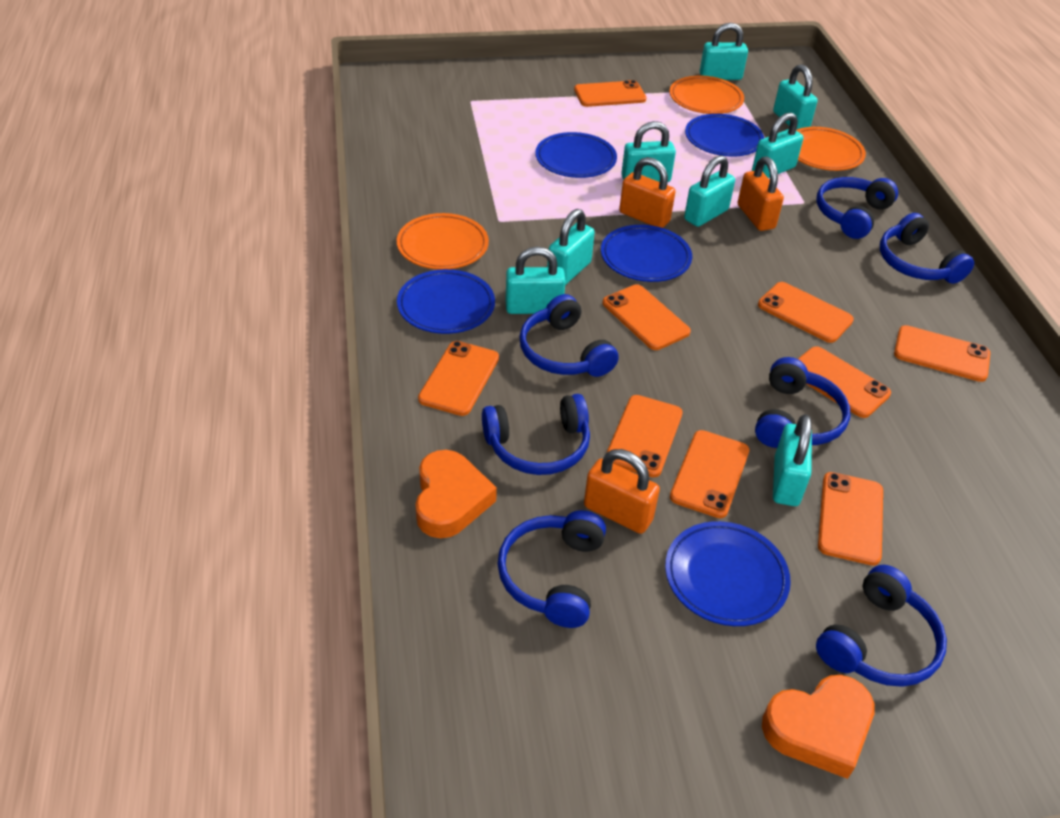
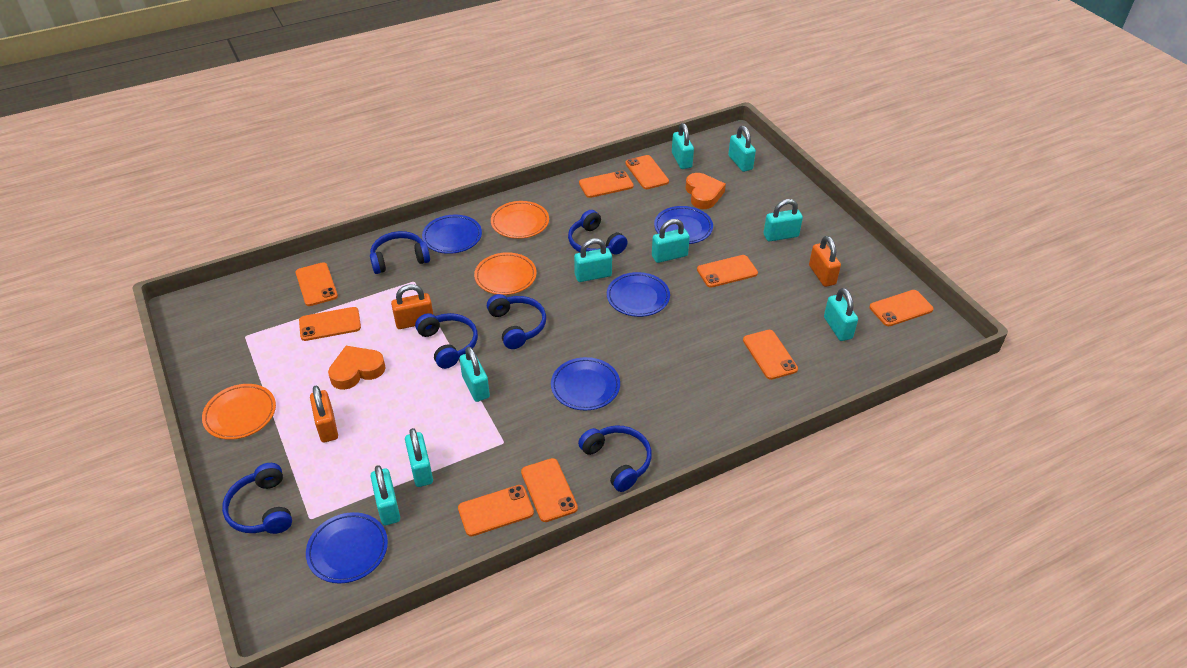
blue headphones: [482,394,590,475] [497,510,606,628] [519,294,619,377] [755,357,850,448] [816,177,898,239] [816,565,947,687] [880,213,974,284] = 7 -> [222,463,292,534] [370,231,430,274] [415,313,478,369] [487,294,546,349] [568,210,628,255] [578,425,652,492] = 6
turquoise padlock: [505,247,566,314] [547,209,595,285] [621,121,676,182] [684,155,735,227] [700,23,748,80] [752,113,804,178] [773,64,818,130] [773,414,812,506] = 8 -> [370,465,400,525] [405,428,433,487] [460,347,490,402] [574,238,612,282] [652,219,690,263] [672,123,694,169] [728,126,756,172] [763,199,803,241] [824,288,858,341] = 9

